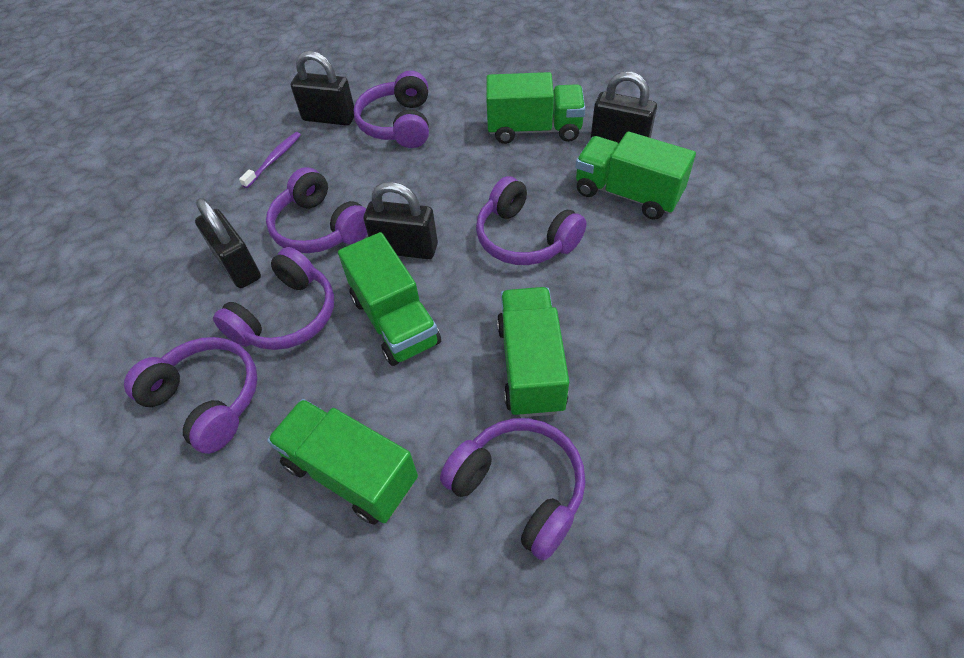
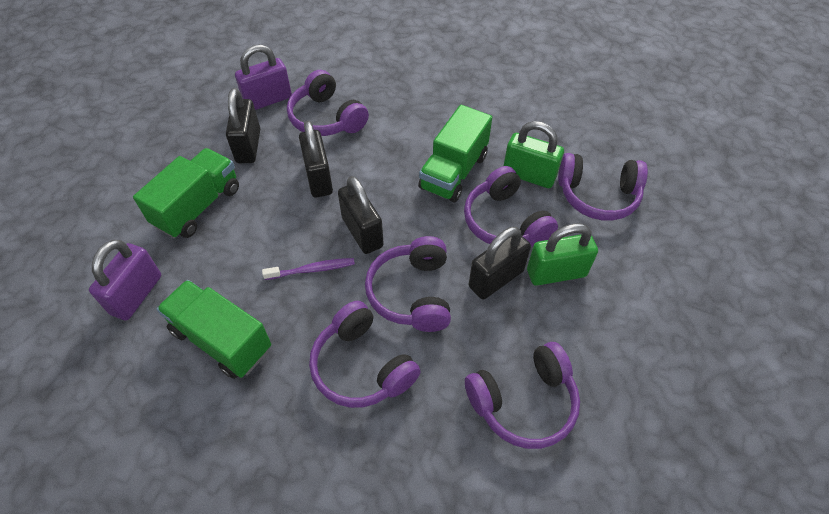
green padlock: none = 0 -> [504,121,564,188] [527,223,598,286] = 2
green truck: [267,399,418,525] [338,232,441,366] [486,72,585,144] [497,287,569,417] [575,131,696,220] = 5 -> [133,148,239,238] [157,280,271,379] [418,105,492,203] = 3
purple padlock: none = 0 -> [89,240,161,320] [235,44,292,110] = 2

